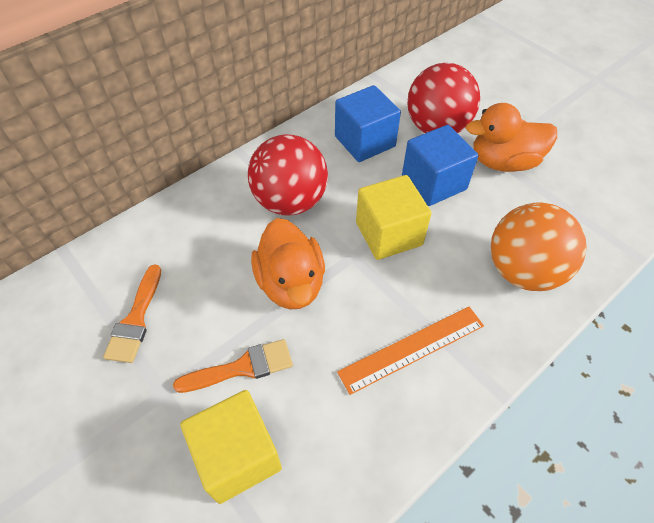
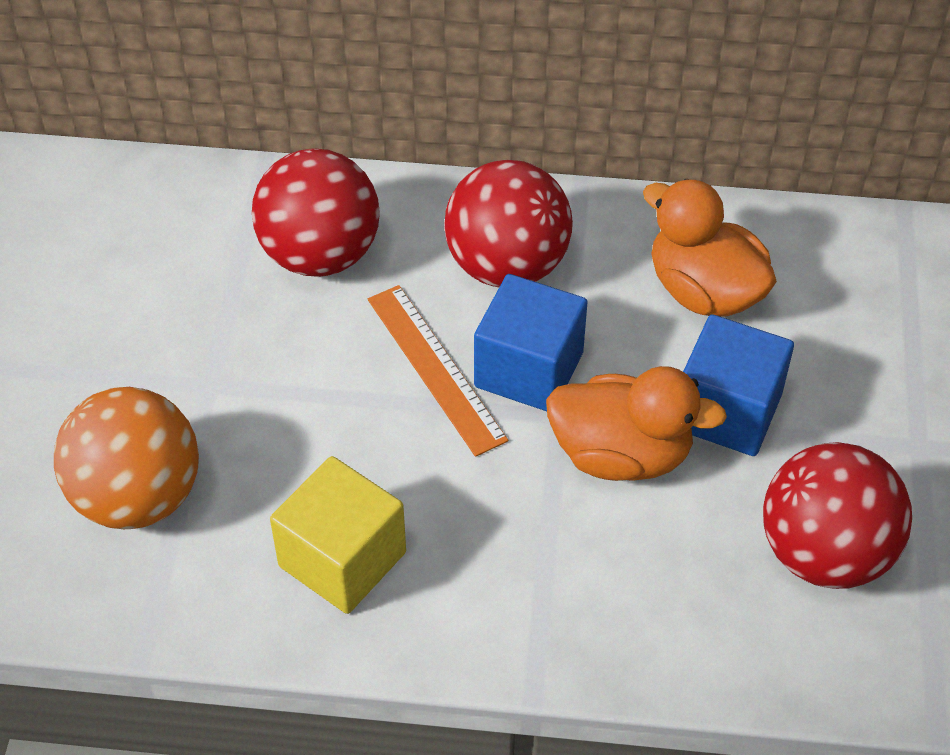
orange brush: [103,265,161,363] [173,339,293,393] = 2 -> none = 0
red ball: [248,134,328,216] [407,63,480,133] = 2 -> [252,148,380,277] [444,160,573,287] [763,442,912,589] = 3
yellow cube: [180,390,282,504] [356,175,432,260] = 2 -> [270,456,406,614] = 1

